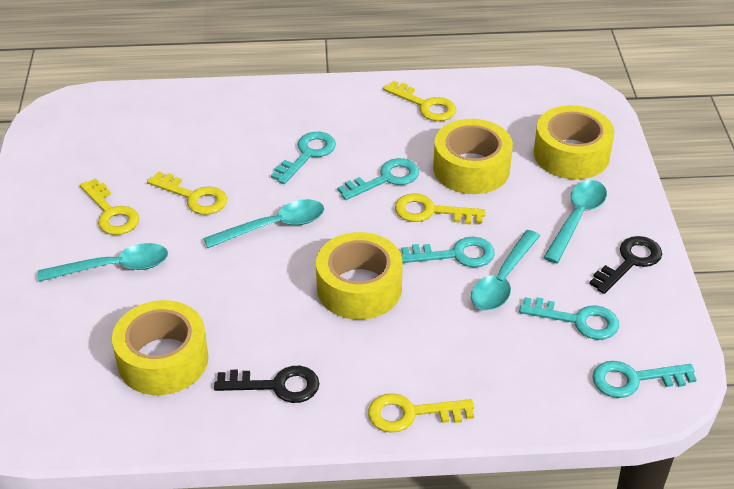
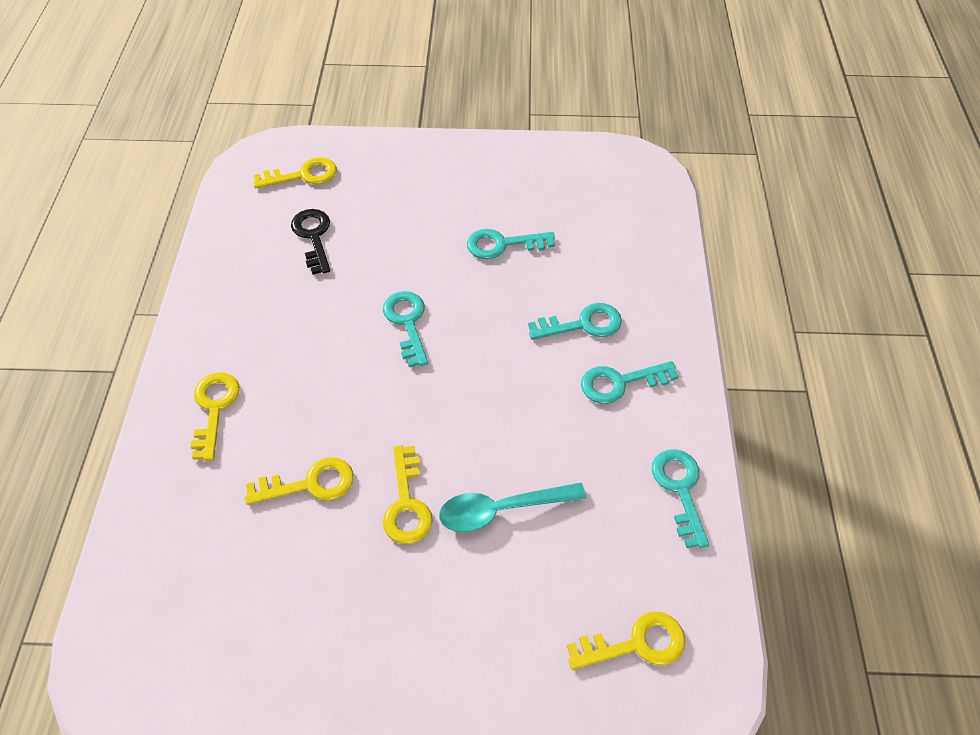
black key: [214,366,320,403] [590,236,662,294] = 2 -> [291,209,330,275] = 1
turquoise spoon: [38,243,168,282] [203,199,324,248] [471,230,540,310] [543,180,607,263] = 4 -> [439,483,586,532] = 1
yellow tape: [112,300,208,395] [316,232,403,320] [433,119,513,194] [534,105,614,179] = 4 -> none = 0

